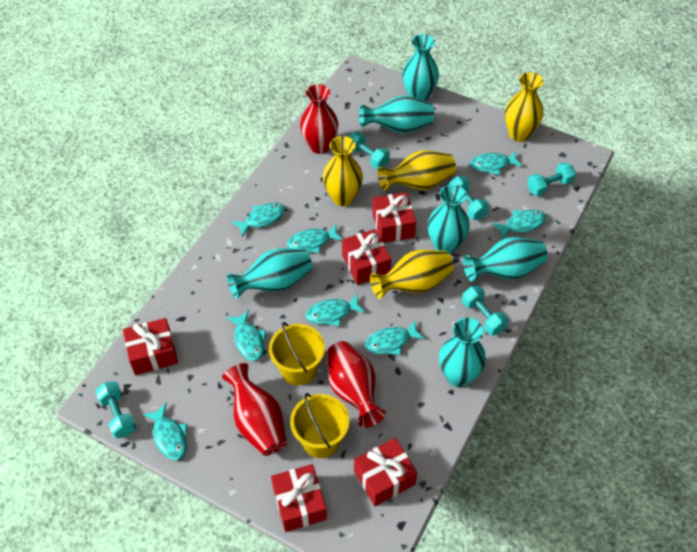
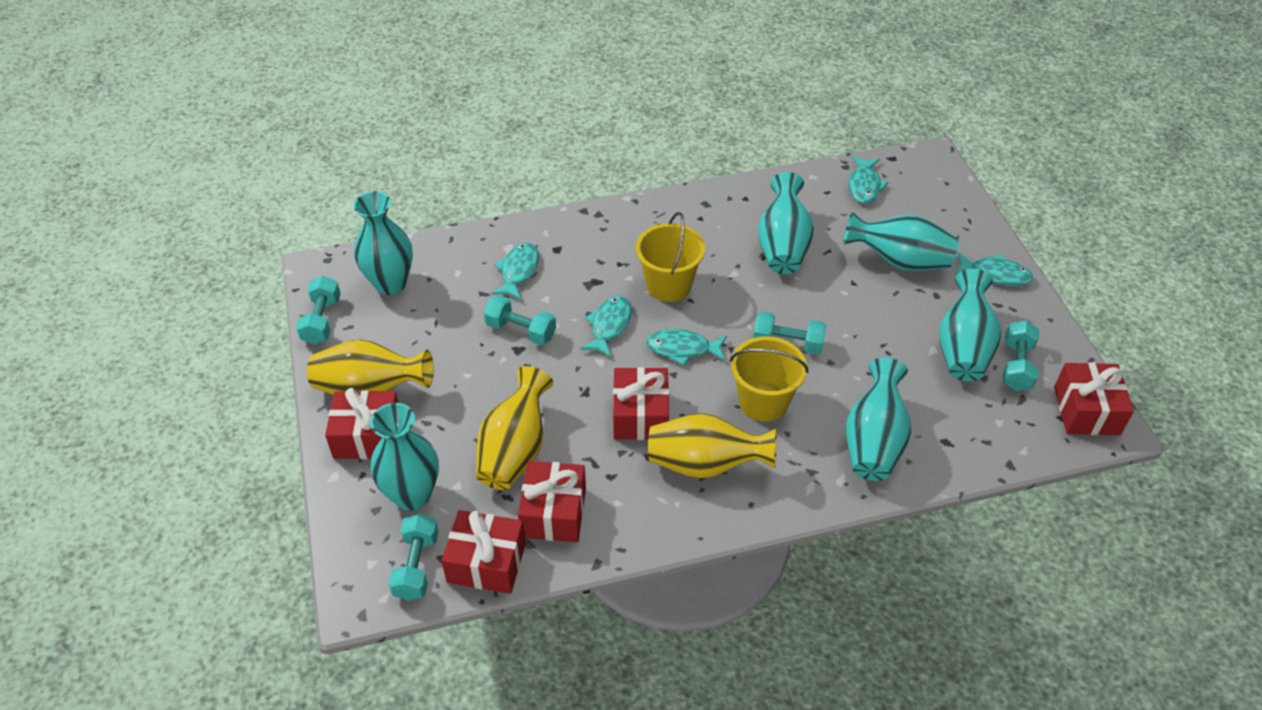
red vase: [222,363,287,456] [300,84,338,154] [327,341,386,428] = 3 -> none = 0
turquoise fish: [143,403,187,460] [226,310,266,361] [232,203,286,237] [287,224,342,253] [305,294,365,326] [365,320,425,355] [470,151,523,175] [492,210,547,240] = 8 -> [491,243,539,300] [580,296,632,358] [646,329,727,366] [848,156,888,204] [954,252,1033,286] = 5
yellow vase: [323,136,363,206] [370,250,454,299] [378,150,456,191] [505,72,544,142] = 4 -> [307,339,434,395] [476,366,554,490] [648,413,777,478] = 3

